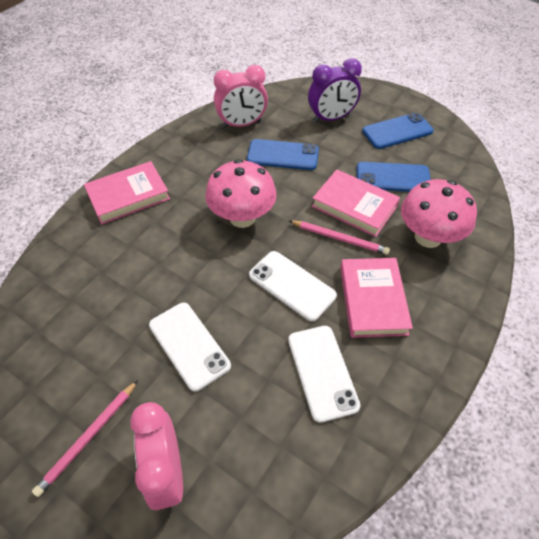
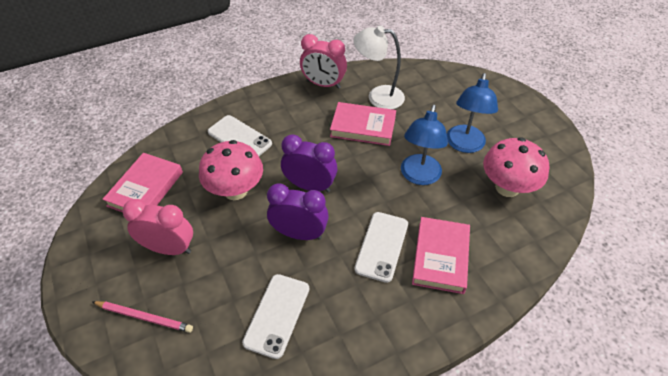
blue lamp: none = 0 -> [401,104,448,185] [447,73,498,153] = 2
blue phone: [247,139,319,170] [357,162,431,192] [362,112,434,149] = 3 -> none = 0
pink pencil: [32,380,138,497] [289,220,390,255] = 2 -> [92,301,193,333] = 1
purple clock: [308,59,362,123] = 1 -> [267,183,329,240] [281,134,337,192] = 2
white lamp: none = 0 -> [353,26,405,109] = 1

